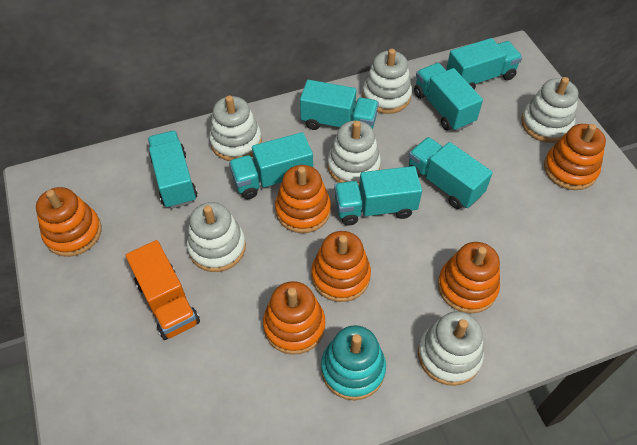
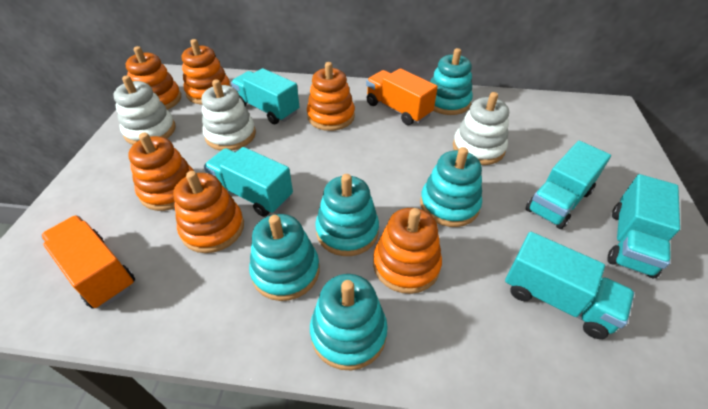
orange truck: [125,240,200,340] = 1 -> [41,215,135,309] [366,68,438,125] = 2
turquoise stacking toy: [321,325,386,400] = 1 -> [249,214,320,301] [310,274,388,370] [315,174,379,256] [420,147,482,227] [430,48,473,115] = 5
turquoise truck: [148,131,198,209] [229,132,313,199] [300,80,379,130] [334,166,422,226] [409,137,493,209] [414,63,483,131] [446,38,522,89] = 7 -> [204,147,293,217] [231,68,299,124] [505,232,634,339] [526,141,611,229] [608,174,680,278] = 5
white stacking toy: [187,202,246,272] [209,96,262,161] [327,121,381,185] [362,49,412,114] [418,311,484,386] [521,77,578,143] = 6 -> [113,75,176,145] [201,79,256,151] [453,92,509,165] = 3

